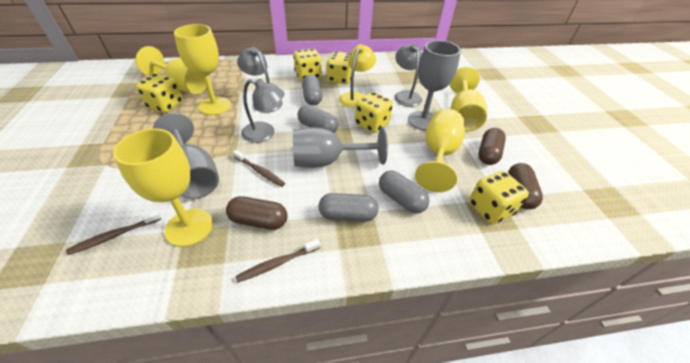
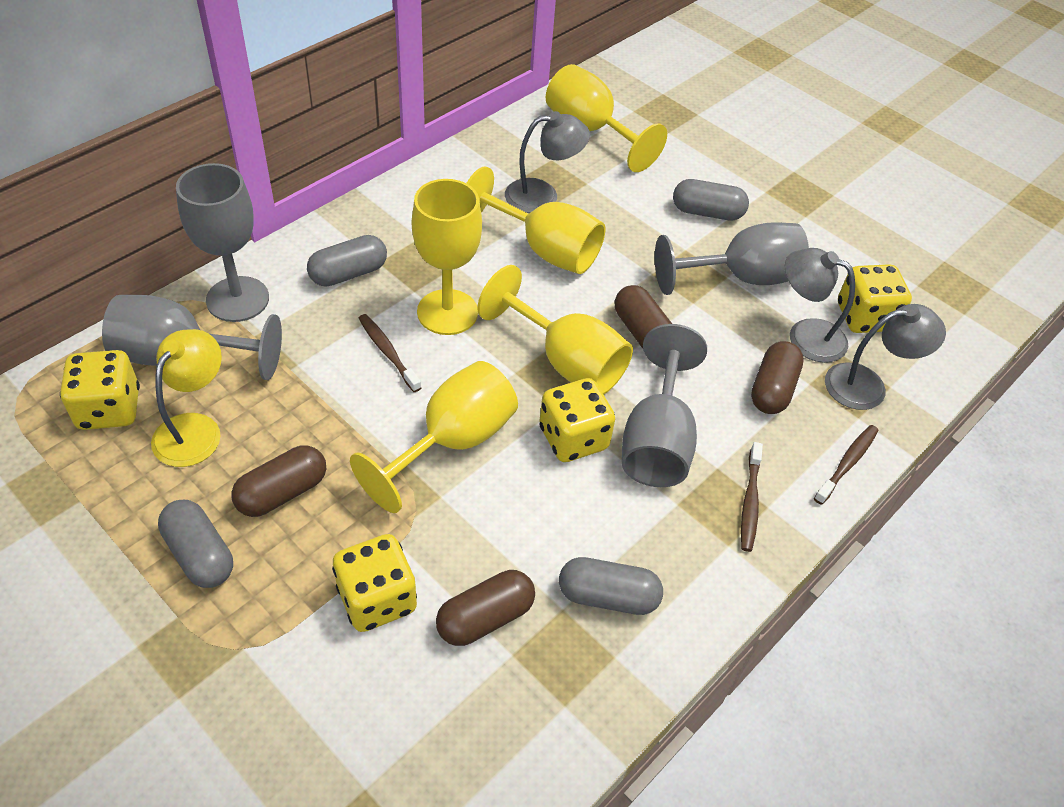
brown capsule: [226,196,288,230] [478,128,506,165] [508,163,543,210] = 3 -> [231,445,326,517] [436,570,535,646] [615,285,672,348] [751,341,804,414] = 4
grey goblet: [153,113,219,199] [293,127,388,168] [408,40,461,131] = 3 -> [102,295,282,380] [176,163,269,322] [622,324,707,487] [655,222,809,295] = 4
yellow dice: [136,74,183,113] [293,49,322,81] [327,51,352,84] [355,92,393,133] [469,171,529,224] = 5 -> [60,350,140,430] [332,534,417,632] [539,378,615,462] [838,264,912,333] = 4

